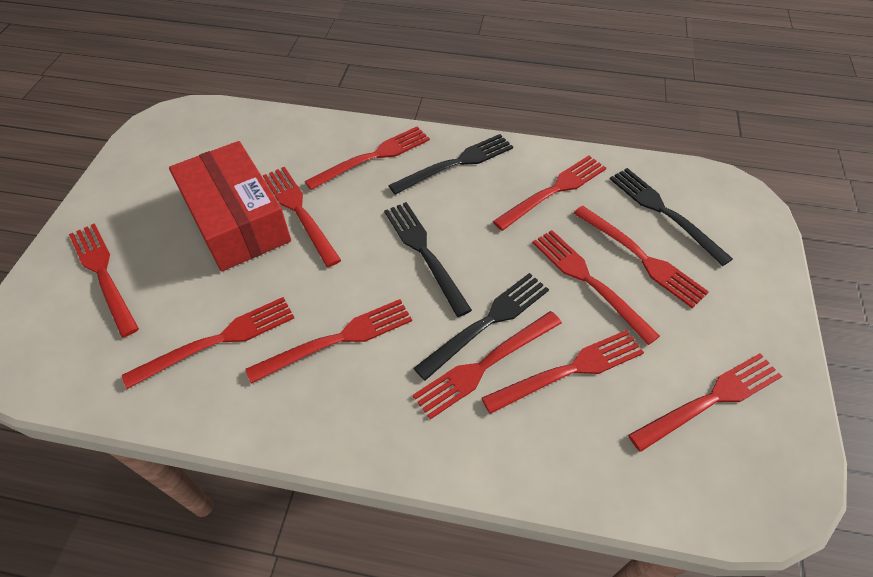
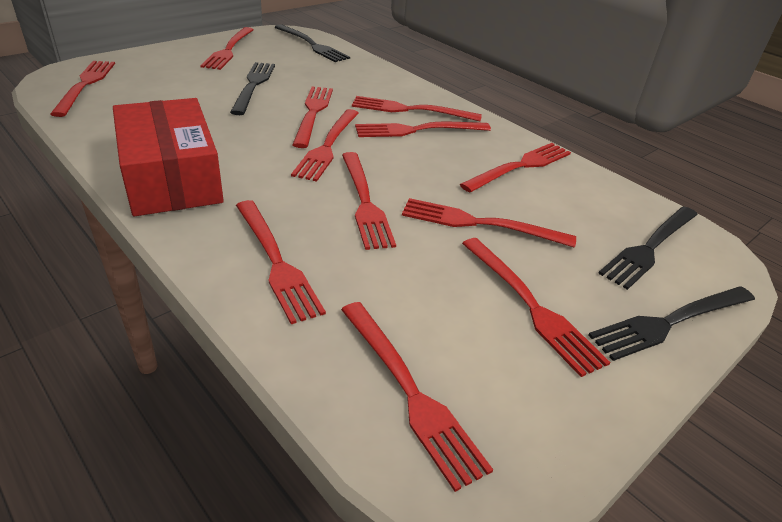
red fork: [69,223,139,337] [122,297,294,389] [245,299,412,384] [263,167,341,267] [305,126,430,190] [413,311,562,419] [482,330,644,414] [493,156,606,231] [532,230,660,345] [574,206,709,308] [628,353,782,452] = 11 -> [50,61,115,117] [200,27,254,70] [236,200,326,324] [291,109,359,182] [293,87,333,148] [341,302,493,492] [342,152,396,250] [352,96,482,121] [355,122,491,137] [402,198,576,248] [460,143,571,193] [462,238,610,377] = 12

